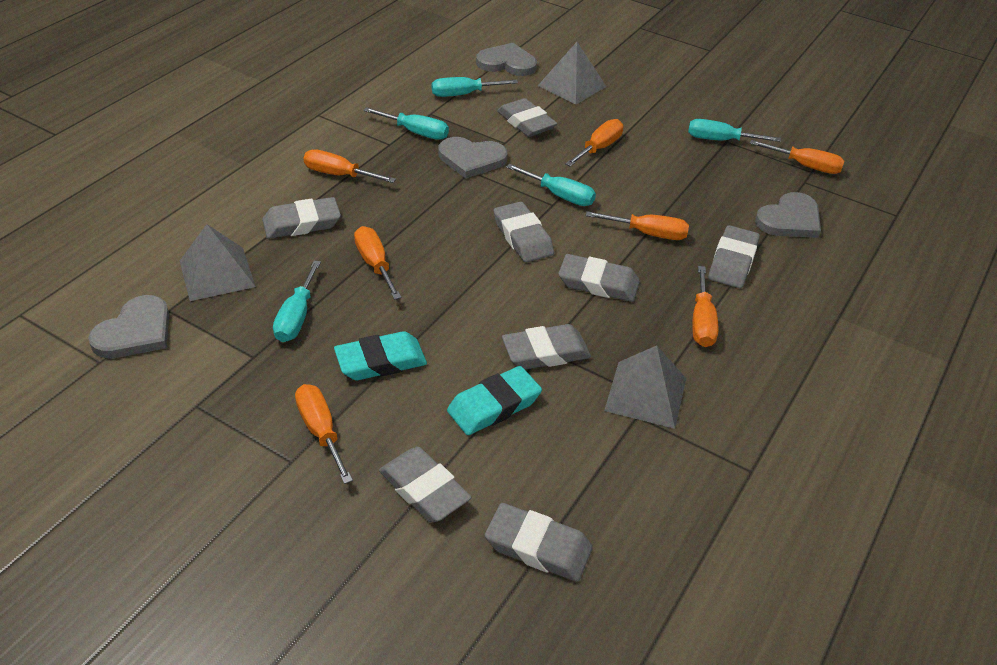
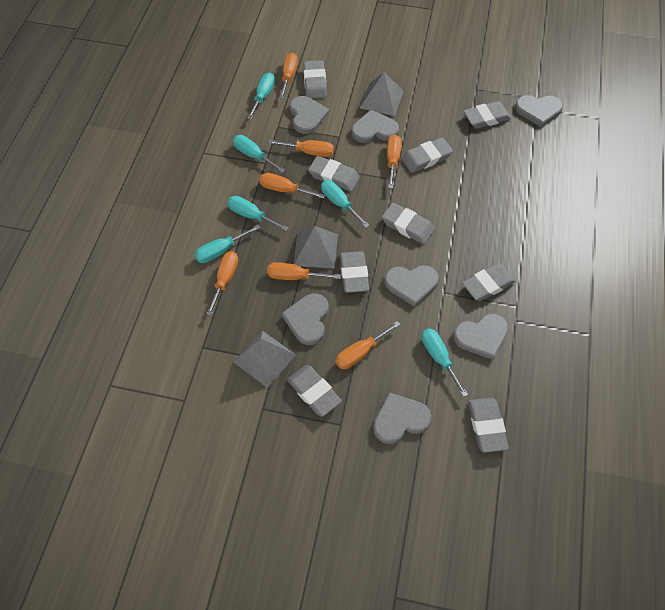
grey eraser: [262,197,341,239] [379,447,472,522] [485,503,592,582] [494,202,554,263] [497,98,557,137] [502,324,591,370] [558,254,640,302] [708,225,760,288] = 8 -> [287,365,342,417] [304,60,327,99] [308,156,360,191] [340,251,369,293] [382,203,435,244] [402,138,453,173] [462,263,516,301] [464,101,511,129] [468,398,509,453] = 9
grey heart: [88,295,169,358] [439,137,507,179] [476,43,537,76] [755,192,821,238] = 4 -> [281,293,329,345] [290,96,329,134] [352,109,399,143] [373,392,432,444] [384,265,439,307] [453,314,509,360] [515,95,563,127] = 7
turquoise eraser: [334,331,427,380] [447,366,542,435] = 2 -> none = 0
turquoise screwdriver: [273,261,321,342] [363,107,449,140] [432,77,518,97] [506,164,596,206] [688,119,781,142] = 5 -> [194,225,260,263] [227,196,289,231] [233,135,285,173] [247,73,275,120] [321,180,369,228] [422,329,468,397] = 6

